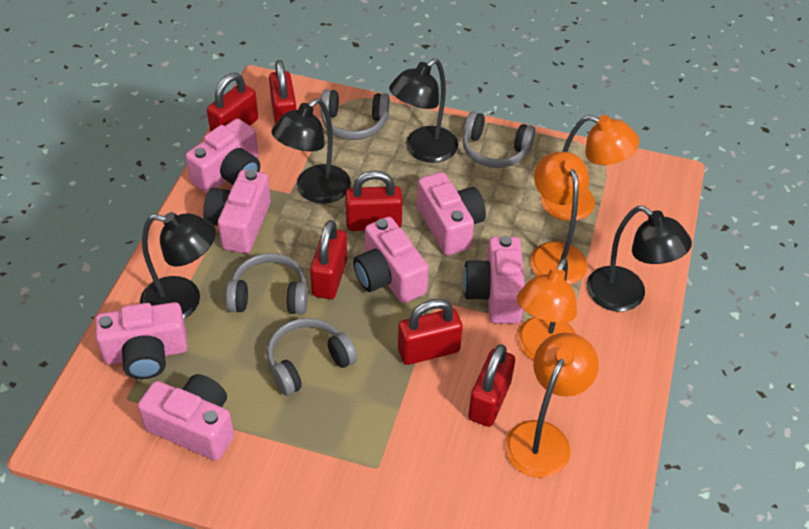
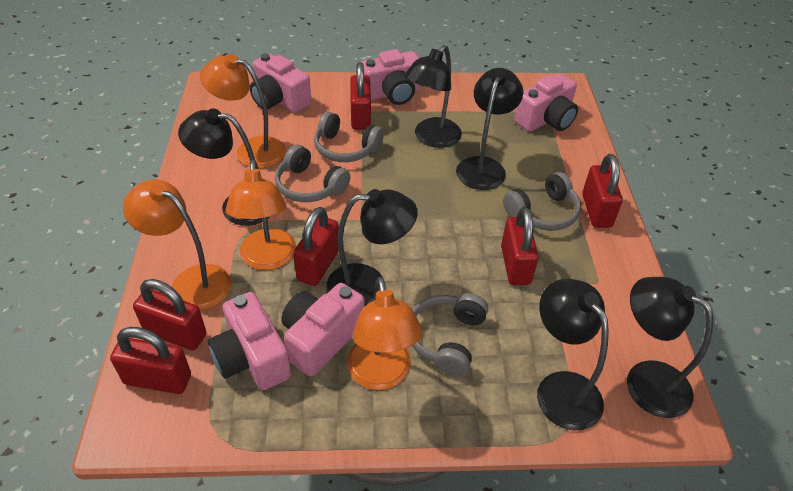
black lamp: [140,212,216,319] [272,98,351,204] [389,58,458,163] [587,206,692,312] = 4 -> [178,108,269,226] [326,189,418,306] [405,45,462,148] [456,68,523,190] [537,279,609,430] [627,277,713,418] = 6
pink camera: [95,302,188,379] [138,374,234,461] [185,119,260,193] [203,170,271,253] [353,217,429,303] [417,172,486,255] [463,236,525,324] = 7 -> [208,292,291,390] [250,53,311,113] [281,283,365,376] [361,49,421,105] [514,74,578,132] = 5

